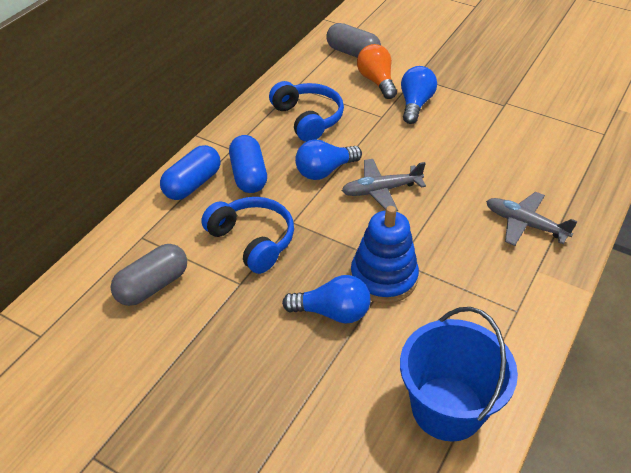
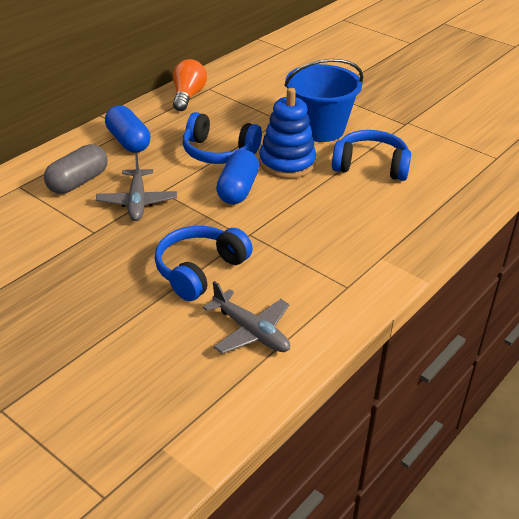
blue headphones: [201,197,294,274] [269,81,344,142] = 2 -> [154,226,253,301] [183,112,262,164] [332,130,411,181] = 3
blue light bulb: [282,275,370,324] [295,139,362,180] [401,66,437,124] = 3 -> none = 0
grey capsule: [111,244,187,306] [326,23,381,58] = 2 -> [44,144,108,194] = 1

